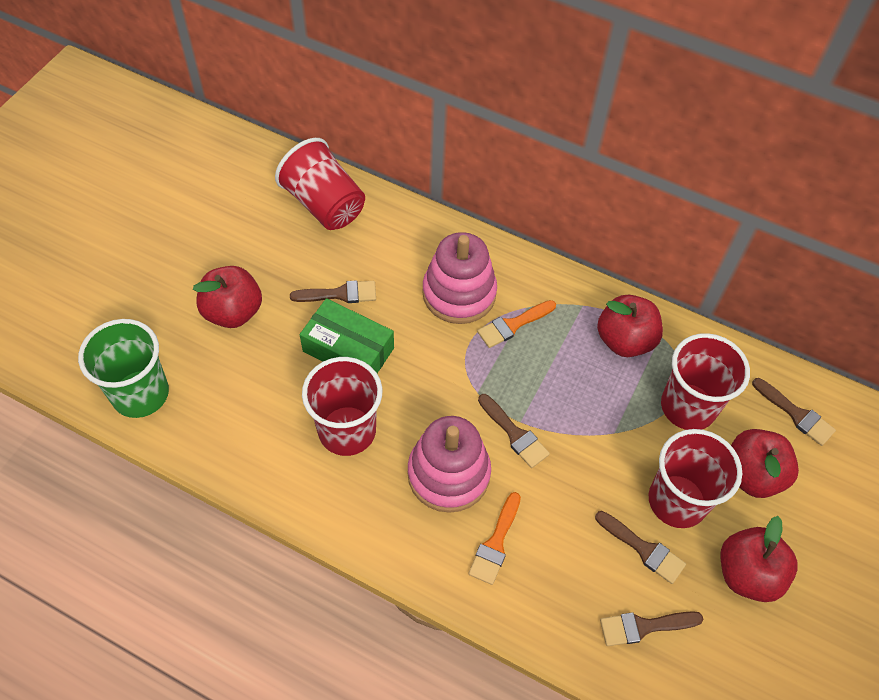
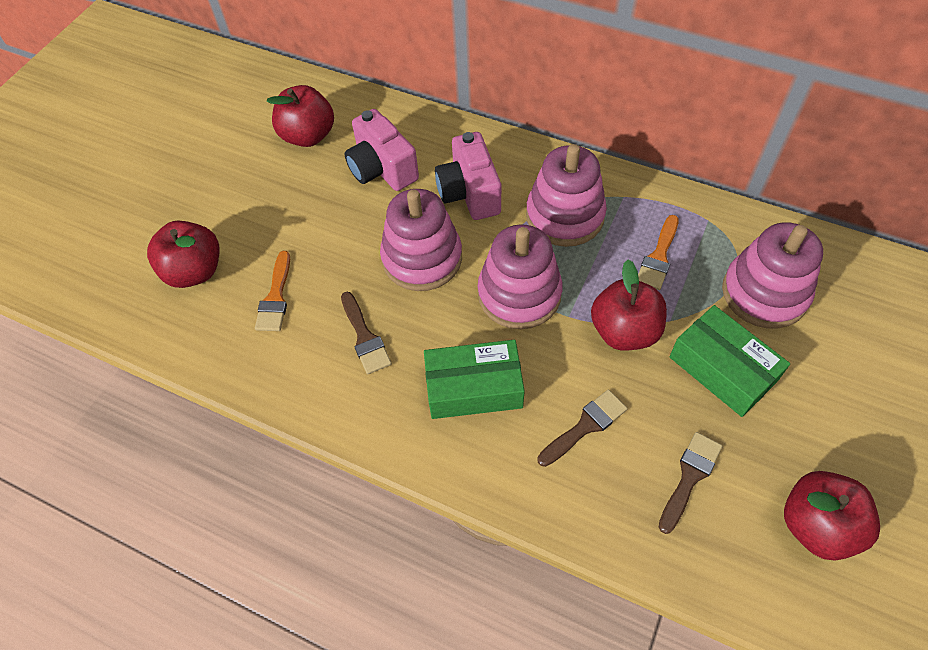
brown brush: [290,280,376,303] [478,394,550,468] [595,511,686,584] [600,611,703,646] [752,378,836,446] = 5 -> [341,292,392,374] [537,389,628,467] [659,432,722,534] = 3
green box: [300,298,394,373] = 1 -> [424,340,525,419] [669,305,790,417] = 2
green cup: [78,319,169,418] = 1 -> none = 0
pink camera: none = 0 -> [345,109,419,191] [435,132,501,220] = 2
pink stacking toy: [407,416,491,513] [422,232,497,324] = 2 -> [380,189,462,291] [478,224,563,329] [526,144,607,247] [722,222,823,328] = 4
red cup: [275,138,365,230] [302,357,382,456] [649,429,742,528] [661,333,750,430] = 4 -> none = 0

